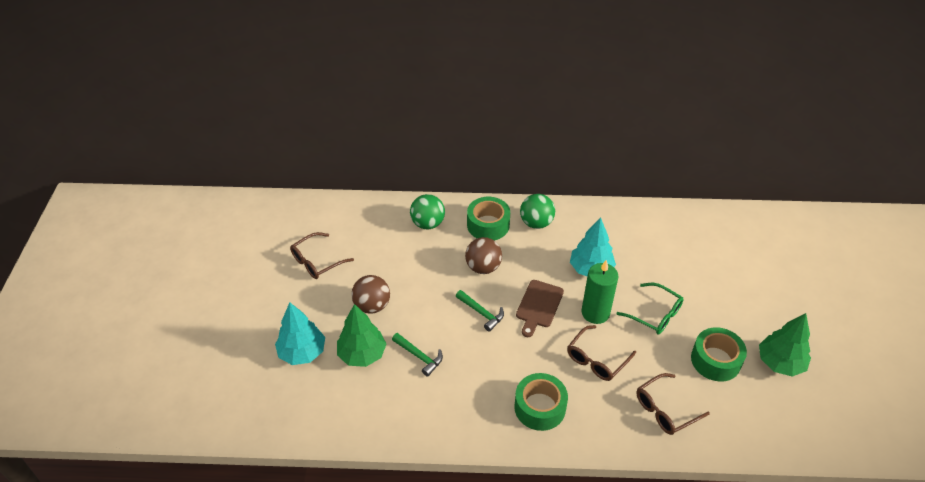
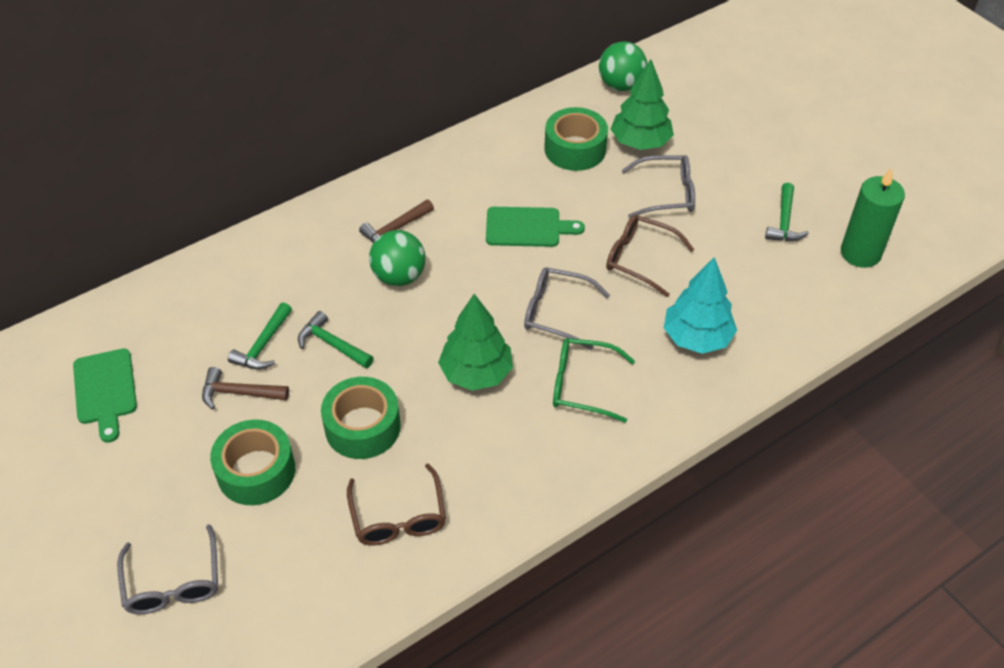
brown ball: [351,275,390,314] [465,237,502,274] = 2 -> none = 0
brown cutting board: [516,280,564,337] = 1 -> none = 0
brown glasses: [290,232,354,279] [567,325,636,381] [636,373,710,435] = 3 -> [347,464,446,545] [606,215,694,297] = 2
brown hammer: none = 0 -> [202,367,289,410] [359,199,434,243] = 2
green cutting board: none = 0 -> [73,348,137,443] [486,207,585,247] = 2
green hammer: [392,333,443,377] [456,290,504,332] = 2 -> [228,302,292,370] [298,311,374,368] [765,183,809,242] = 3
grey glasses: none = 0 -> [117,524,218,615] [524,267,610,350] [622,155,695,218] = 3
turquoise tree: [275,302,325,365] [570,217,616,276] = 2 -> [664,257,737,354] = 1

